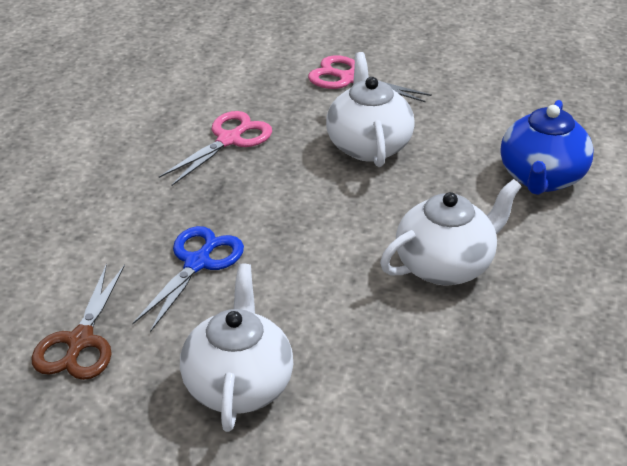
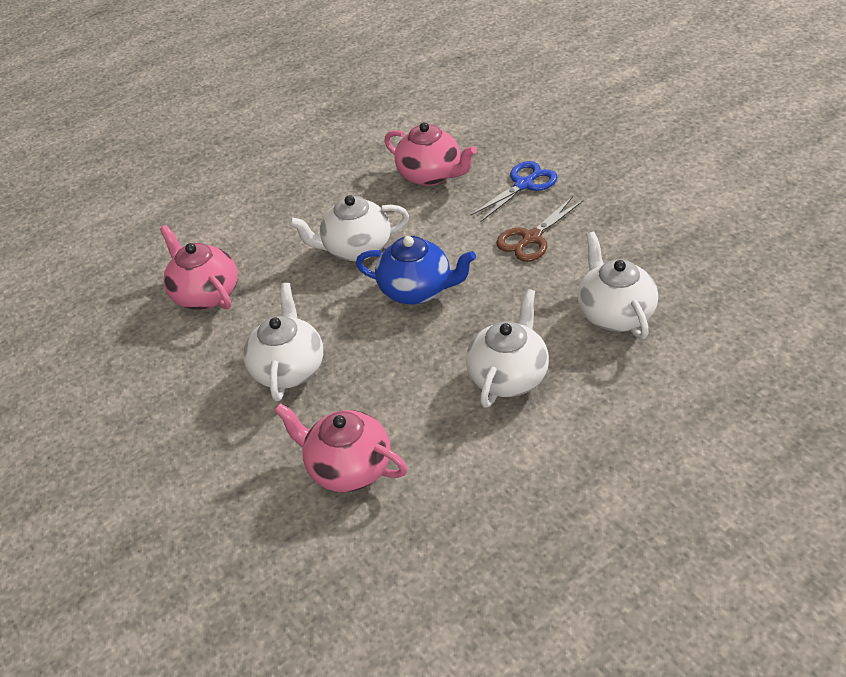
pink scissors: [159,111,272,186] [308,55,432,102] = 2 -> none = 0
pink teapot: none = 0 -> [160,225,238,310] [274,403,408,492] [384,122,477,186] = 3
white teapot: [180,264,293,432] [326,52,415,167] [380,179,522,285] = 3 -> [243,283,323,401] [289,195,409,261] [466,289,549,408] [578,232,658,339] = 4

